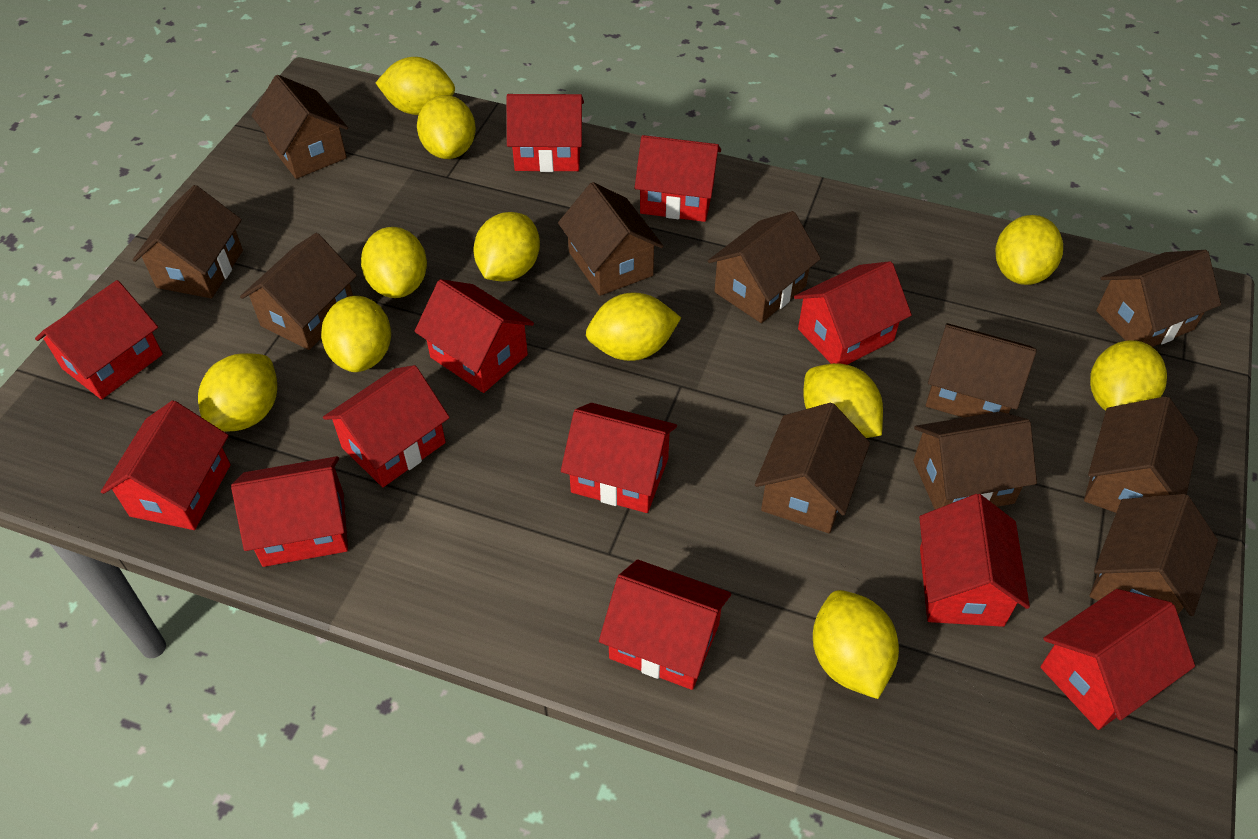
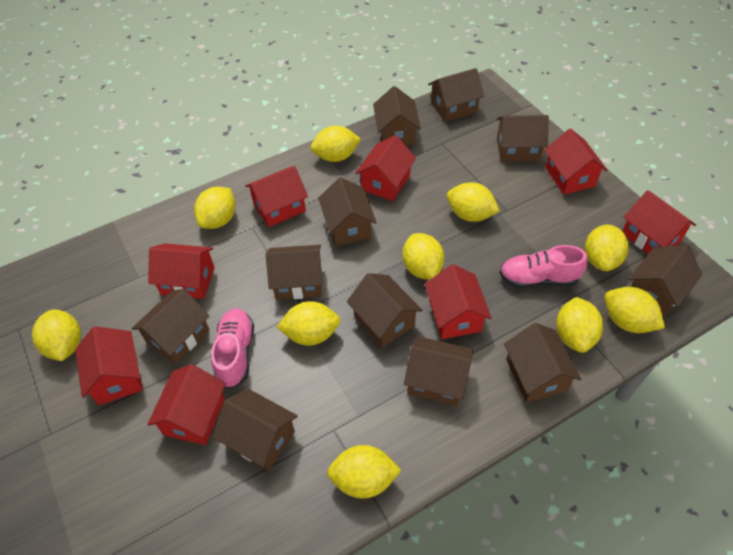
pink shoe: none = 0 -> [211,308,254,388] [500,245,587,288] = 2
red house: [35,280,163,399] [101,400,230,530] [231,456,348,567] [323,365,450,487] [415,279,534,393] [507,94,584,172] [561,403,677,513] [599,560,731,690] [635,135,721,222] [794,261,912,365] [919,494,1030,627] [1040,589,1195,730] = 12 -> [75,326,143,405] [147,364,226,445] [148,243,215,299] [245,166,308,227] [355,135,416,201] [425,264,492,339] [545,128,608,195] [622,190,696,254] = 8
yellow lemon: [198,353,277,431] [321,296,391,372] [361,227,427,298] [376,57,455,115] [417,95,476,159] [474,212,540,281] [586,292,681,361] [804,363,883,438] [813,590,899,699] [995,215,1063,285] [1090,340,1167,411] = 11 -> [32,309,81,361] [194,187,236,229] [277,301,340,346] [311,126,361,162] [327,445,402,499] [402,233,444,280] [447,182,500,222] [556,297,603,353] [585,224,629,271] [605,287,665,333] = 10

